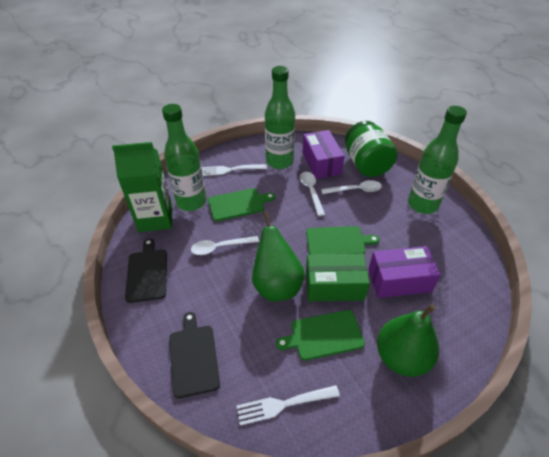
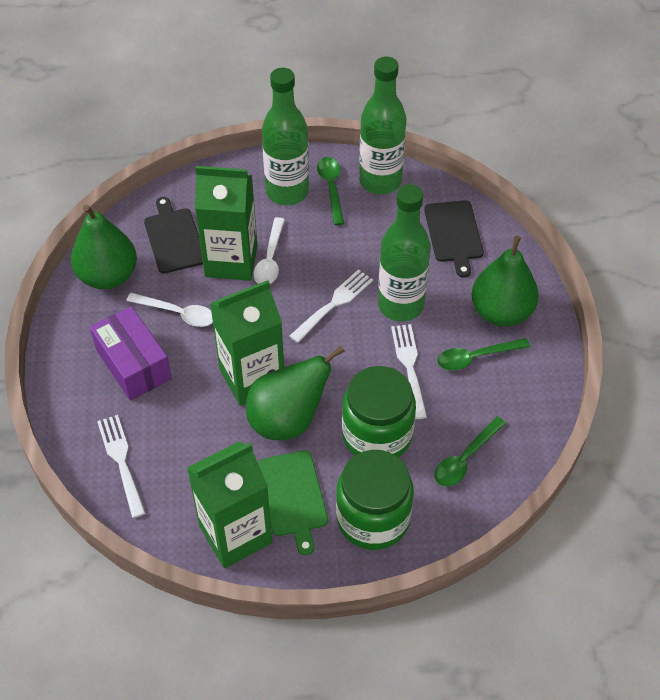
green box: [306,254,370,302] = 1 -> none = 0
green carton: [112,142,172,232] = 1 -> [187,441,272,568] [195,166,257,281] [210,280,284,406] = 3
green cutting board: [208,188,275,221] [276,310,365,361] [306,226,380,254] = 3 -> [258,450,328,555] = 1
green jar: [345,121,398,177] = 1 -> [336,450,414,550] [342,366,416,457] = 2
green pear: [252,211,305,301] [377,304,439,377] = 2 -> [71,205,137,289] [246,346,345,440] [471,236,539,327] = 3
green spoon: none = 0 -> [317,157,345,225] [434,416,506,487] [437,338,530,371] = 3
purple box: [303,130,345,179] [368,246,441,298] = 2 -> [90,306,172,401] = 1
white fork: [201,164,267,176] [237,385,340,426] = 2 -> [97,415,146,518] [290,269,373,343] [391,324,427,419] = 3
white spoon: [191,236,259,255] [300,172,325,216] [321,180,382,194] = 3 -> [126,293,213,327] [253,217,285,284] = 2

